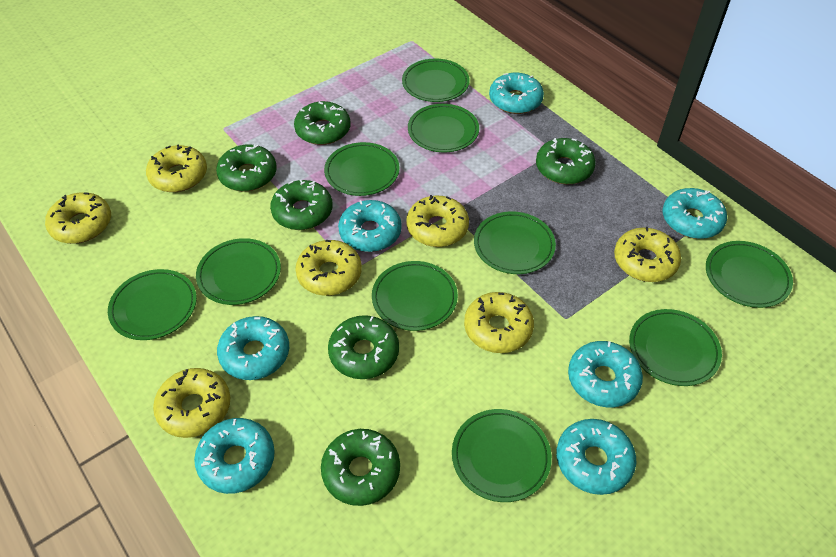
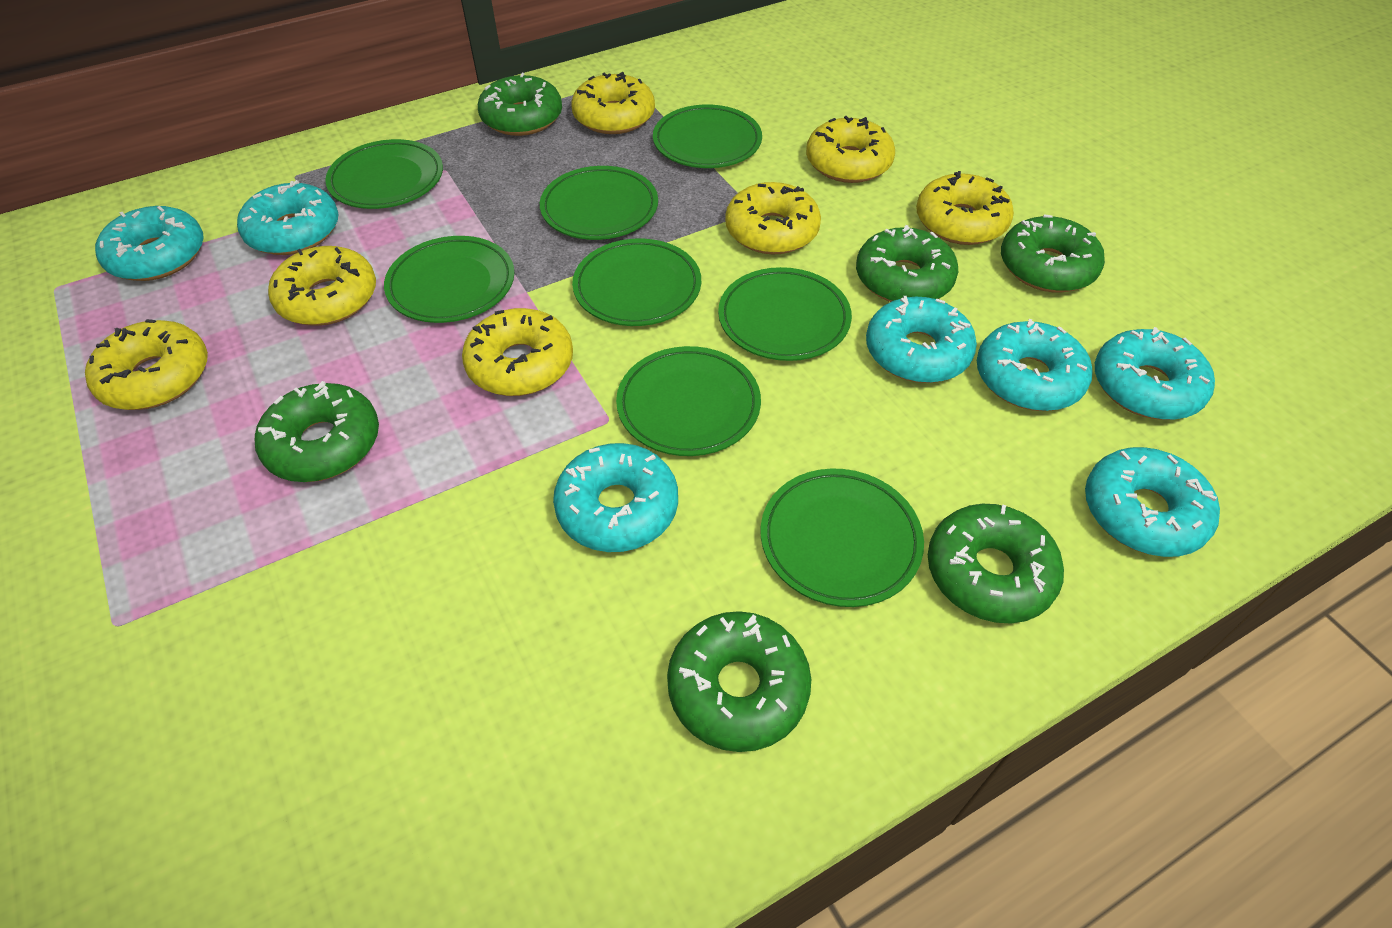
green plate: [108,269,197,340] [196,238,281,305] [324,142,400,196] [372,261,458,331] [402,58,470,102] [408,104,479,152] [452,409,552,502] [474,211,556,274] [629,309,722,386] [706,241,793,308] = 10 -> [325,139,443,209] [384,236,515,323] [540,166,658,240] [572,239,701,326] [616,346,761,456] [653,104,762,168] [718,267,852,361] [761,468,924,607] = 8

